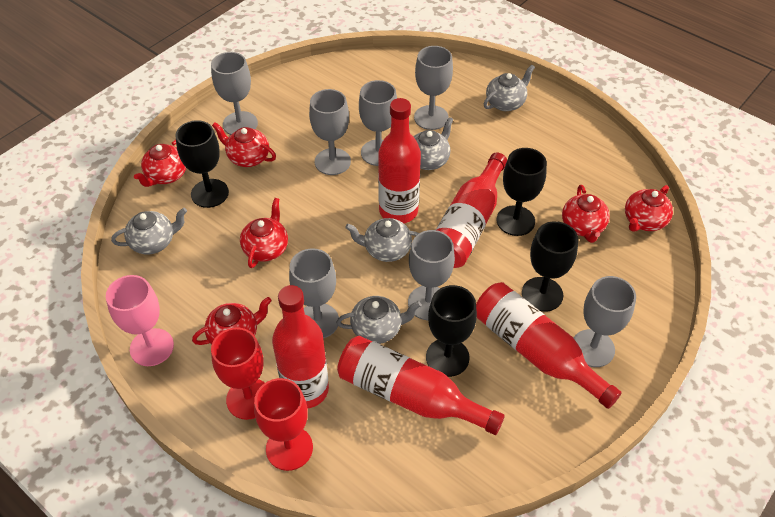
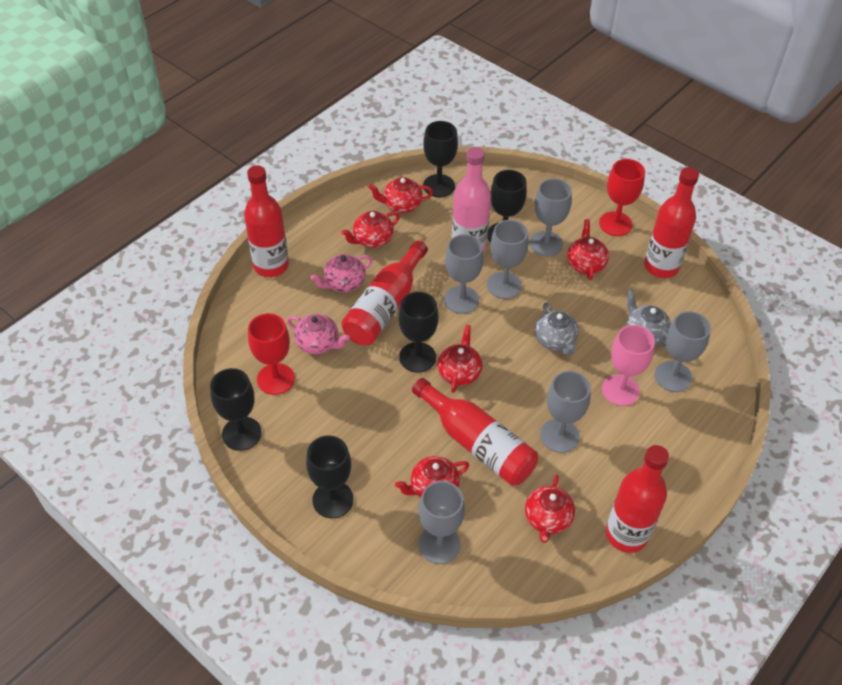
black goblet: [176,120,229,208] [426,285,477,377] [497,148,547,236] [522,221,578,312] = 4 -> [210,368,262,451] [306,435,354,518] [399,292,438,372] [423,121,458,197] [487,170,527,242] = 5
grey goblet: [211,52,258,135] [289,248,339,338] [309,89,351,175] [359,80,397,166] [408,230,455,320] [414,46,453,130] [574,276,636,367] = 7 -> [418,481,465,564] [444,234,484,314] [487,220,528,299] [529,178,572,257] [540,371,591,453] [654,311,711,392] = 6
grey teapot: [111,208,187,254] [336,296,421,344] [345,218,419,262] [413,117,454,170] [484,65,535,111] = 5 -> [535,302,579,356] [627,289,671,349] = 2
pink bottle: none = 0 -> [452,147,491,253] = 1
pink teapot: none = 0 -> [287,314,350,354] [311,254,372,292] = 2

